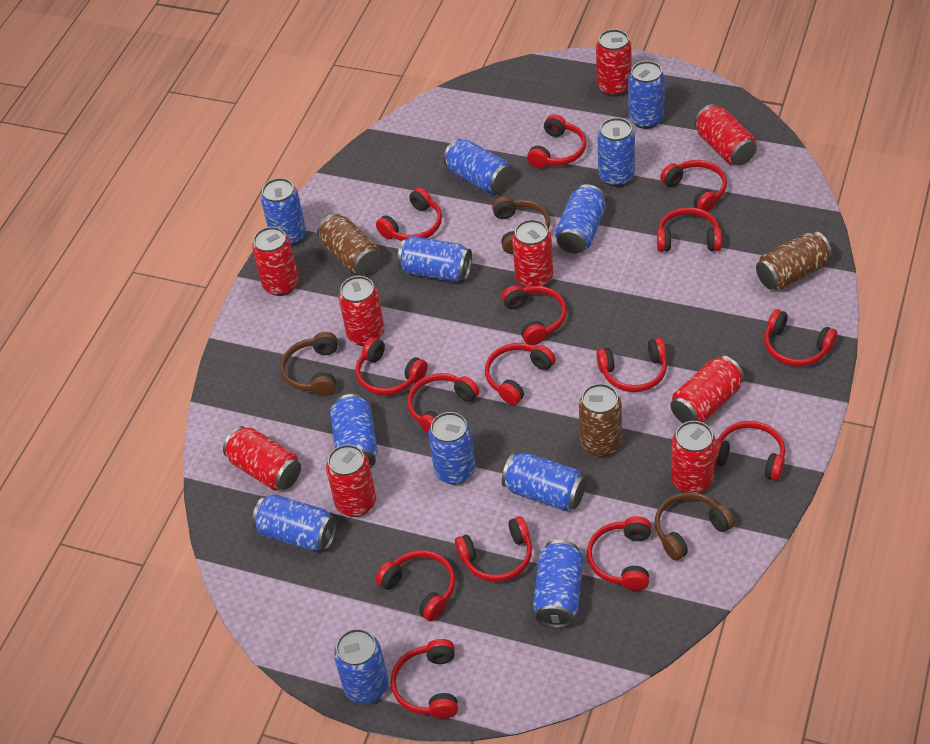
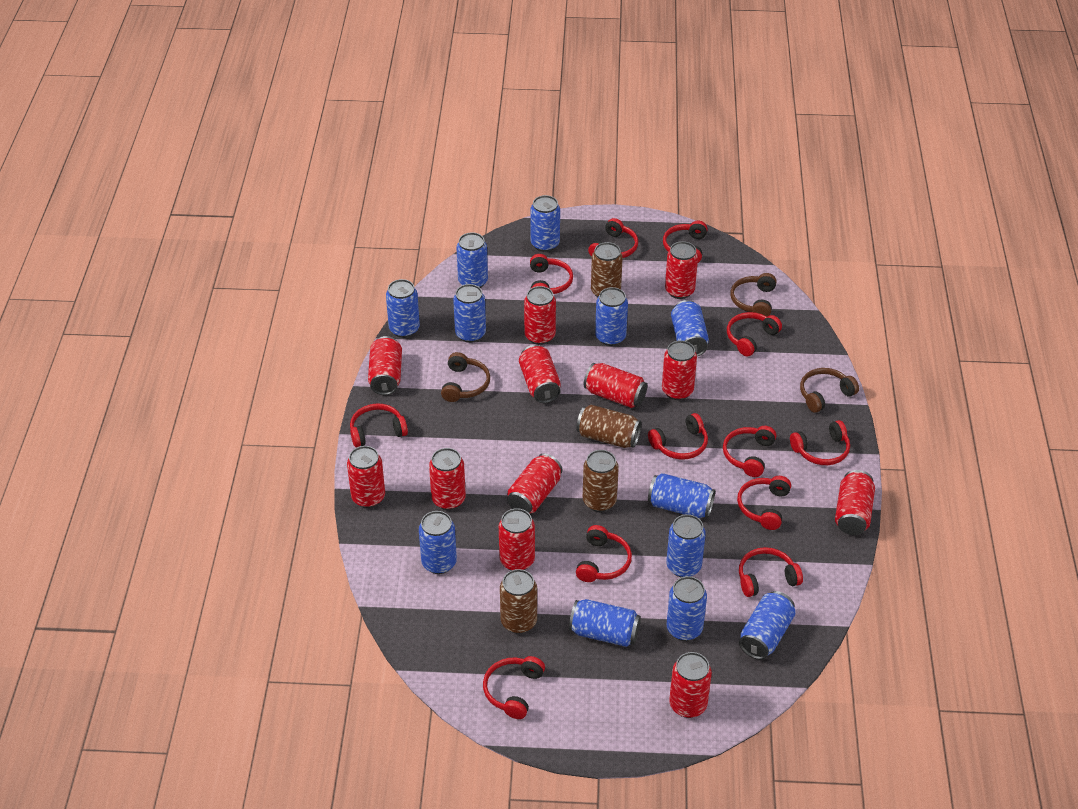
brown can: [317,213,380,276] [579,383,622,457] [756,231,832,290] = 3 -> [500,569,537,634] [576,405,642,448] [583,450,619,512] [591,242,623,298] = 4
red can: [223,426,301,491] [252,227,299,296] [326,444,376,517] [339,276,385,346] [512,219,553,287] [596,29,632,97] [670,355,744,423] [671,421,716,493] [694,104,757,166] = 9 -> [347,446,385,508] [368,336,402,395] [429,448,466,510] [499,508,535,571] [507,454,562,513] [519,345,561,403] [524,286,556,345] [584,363,647,408] [662,340,697,400] [665,241,698,299] [669,652,712,718] [835,470,875,535] = 12
red headphones: [356,337,428,395] [376,188,442,241] [376,550,455,621] [391,639,458,719] [407,373,479,433] [455,516,532,582] [485,343,556,405] [501,285,566,345] [527,114,586,168] [587,516,651,591] [596,338,667,392] [657,207,722,252] [660,160,727,212] [715,421,785,481] [764,309,837,367] = 15 -> [350,403,408,447] [483,656,545,719] [530,254,573,294] [576,525,632,582] [588,218,638,258] [648,413,708,460] [663,221,708,263] [723,426,776,477] [727,312,782,356] [737,476,791,530] [739,547,803,597] [790,420,850,465] = 12

